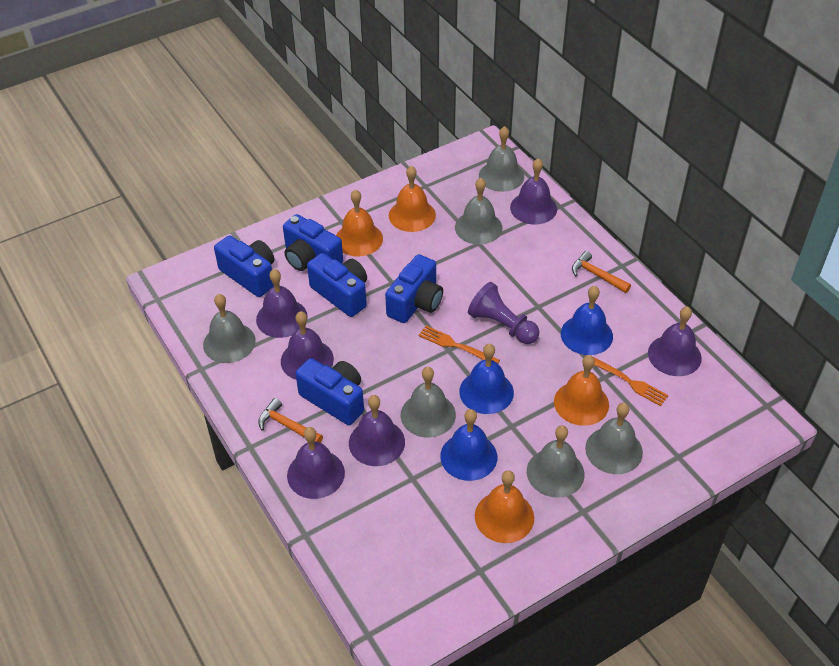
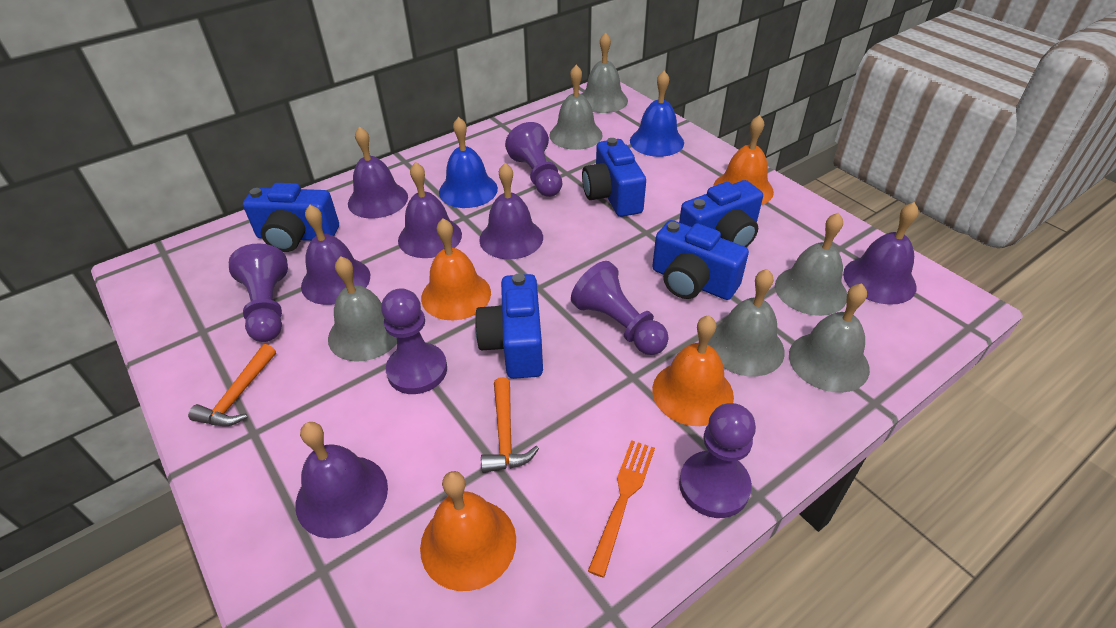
blue bell: [440,409,497,481] [459,344,514,414] [561,286,613,355] = 3 -> [439,117,498,208] [630,71,684,157] = 2
orange fork: [418,326,500,363] [594,357,669,406] = 2 -> [588,440,655,577] = 1
purple pawn: [468,282,539,344] = 1 -> [229,244,288,342] [381,288,447,394] [505,122,562,197] [571,261,669,355] [679,403,756,518] = 5

